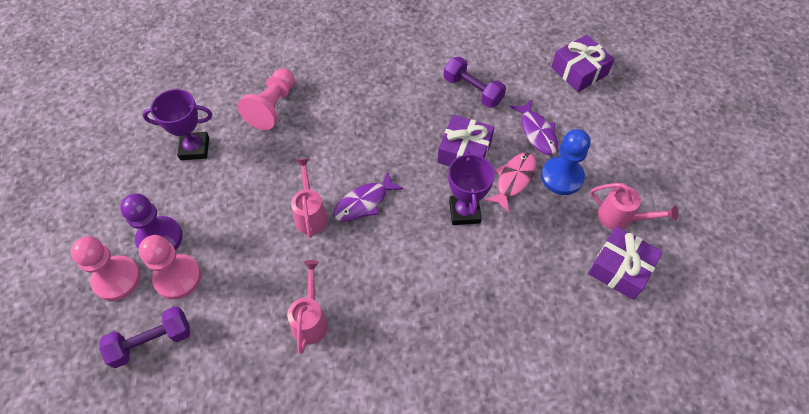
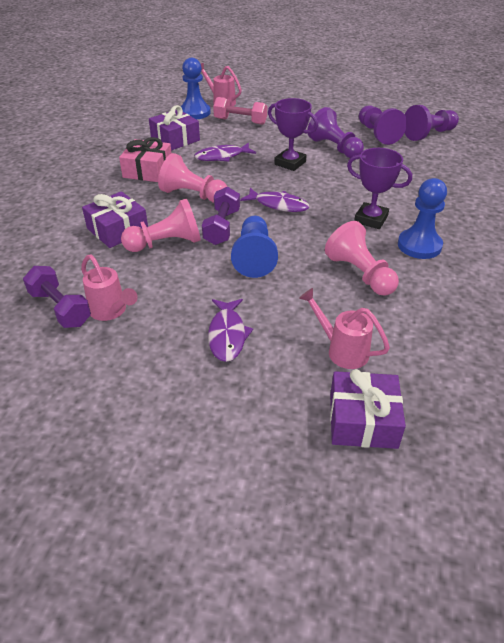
blue pawn: [541,129,591,195] = 1 -> [181,58,211,119] [231,216,278,278] [398,178,447,259] = 3
pink dumbbell: none = 0 -> [213,97,267,125] = 1
pink fish: [485,152,536,213] = 1 -> none = 0
pink gift: none = 0 -> [119,137,172,182] = 1
purple fish: [333,171,404,221] [510,100,558,155] = 2 -> [194,143,256,162] [208,299,253,362] [240,188,310,212] = 3
purple pawn: [120,193,183,250] = 1 -> [307,107,364,158] [359,105,407,145] [405,105,459,141] = 3

